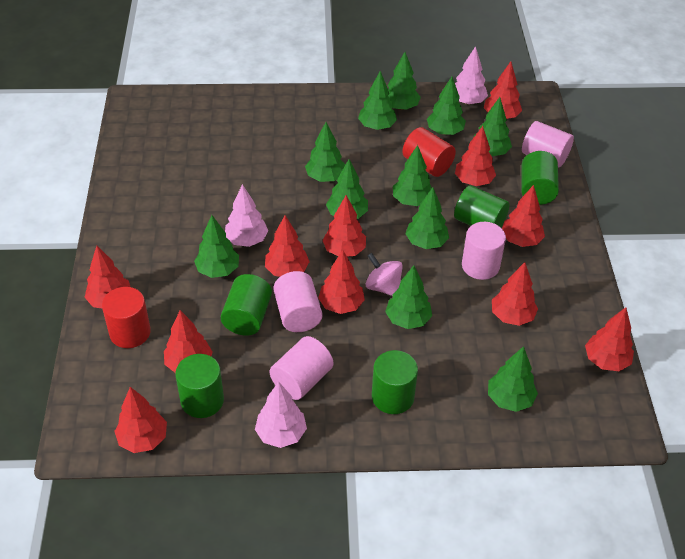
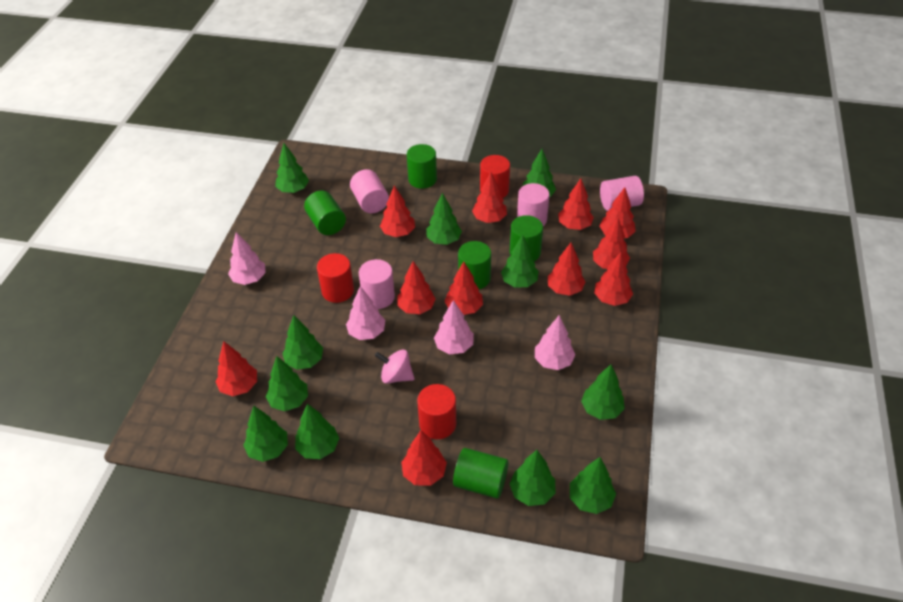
pink tree: [225,184,268,247] [255,381,307,448] [455,46,488,105] = 3 -> [228,232,266,285] [346,286,385,340] [434,300,474,354] [535,315,575,370] = 4
red cylinder: [102,287,151,348] [402,127,456,177] = 2 -> [317,253,354,303] [417,384,456,439] [480,155,510,198] = 3

